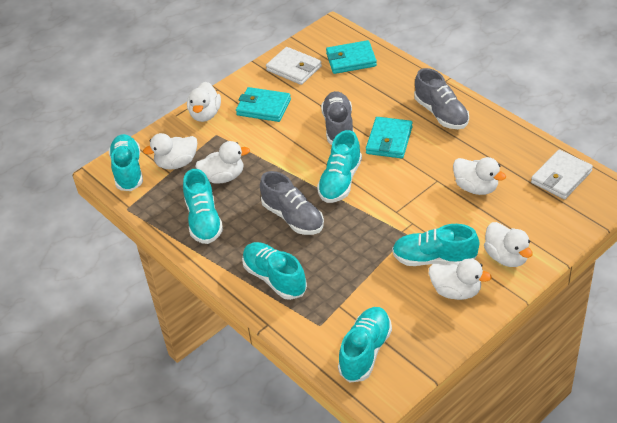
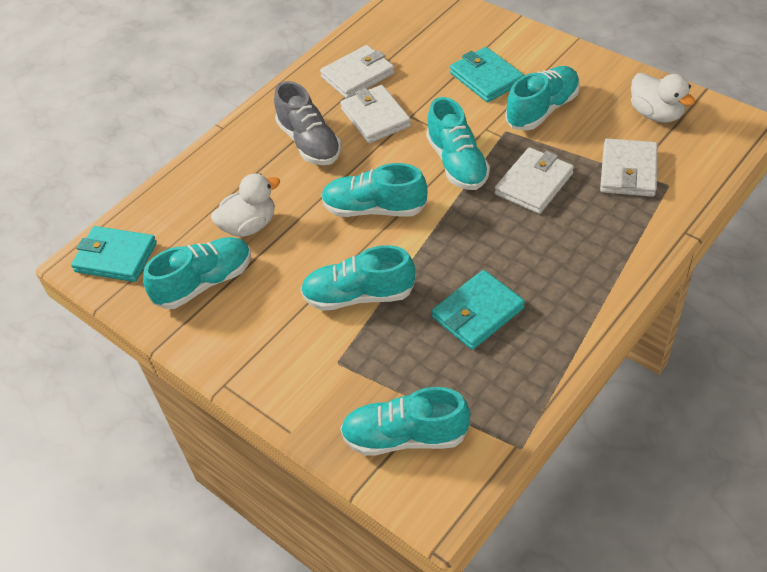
grey shoe: [260,171,324,235] [321,91,354,145] [414,68,469,129] = 3 -> [274,81,341,165] = 1
white duck: [143,133,197,170] [187,82,221,122] [195,141,250,184] [429,258,492,300] [453,157,506,195] [484,222,533,267] = 6 -> [211,174,280,237] [631,73,695,123] = 2
white wallet: [266,47,322,85] [531,150,593,199] = 2 -> [320,45,394,99] [340,85,411,143] [495,147,574,214] [600,138,658,197] = 4

